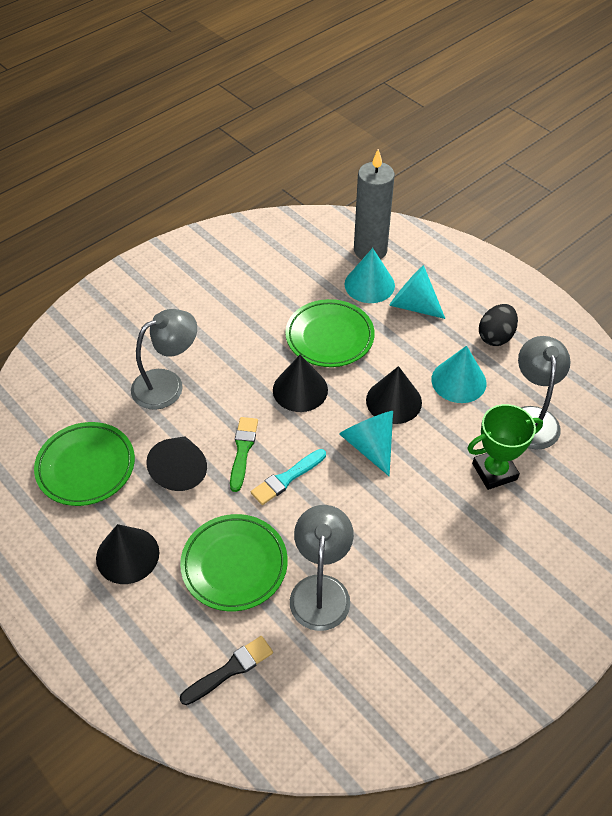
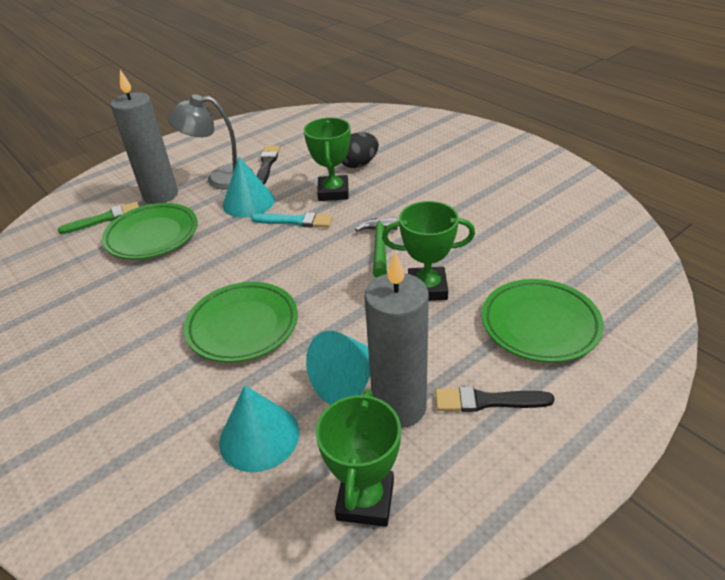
black brush: [180,636,273,705] = 1 -> [257,146,280,184] [435,386,555,412] = 2
black cone: [96,524,159,584] [146,436,207,491] [273,355,328,412] [366,366,422,424] = 4 -> none = 0
green hammer: none = 0 -> [355,217,398,278] = 1
green trophy: [467,404,543,490] = 1 -> [303,117,351,201] [316,390,401,527] [382,201,475,301] = 3
grey candle: [354,149,395,259] = 1 -> [111,70,178,204] [364,252,429,428] = 2
grey lamp: [131,309,197,410] [290,505,354,631] [518,336,571,450] = 3 -> [168,94,254,190] = 1
turquoise cone: [339,411,393,476] [345,248,395,303] [389,265,445,319] [431,346,487,403] = 4 -> [219,386,299,472] [223,157,275,218] [306,331,370,405] = 3

